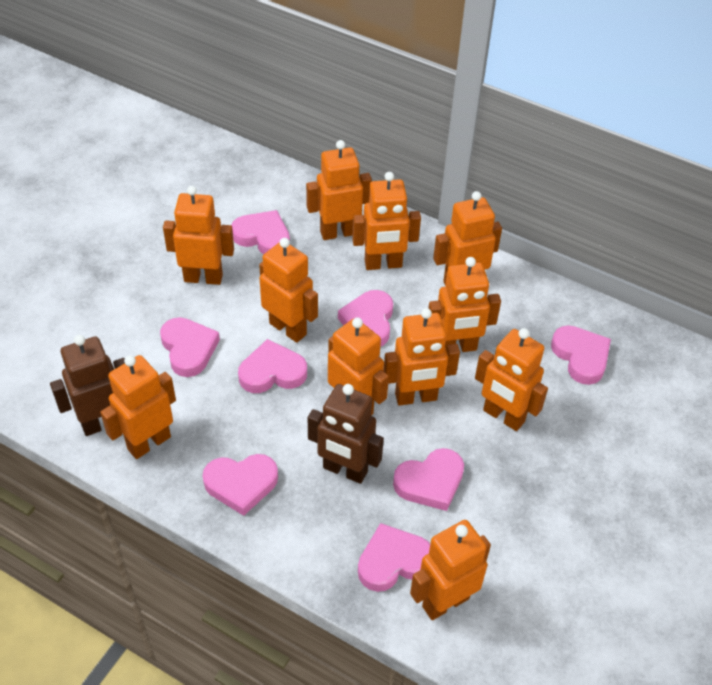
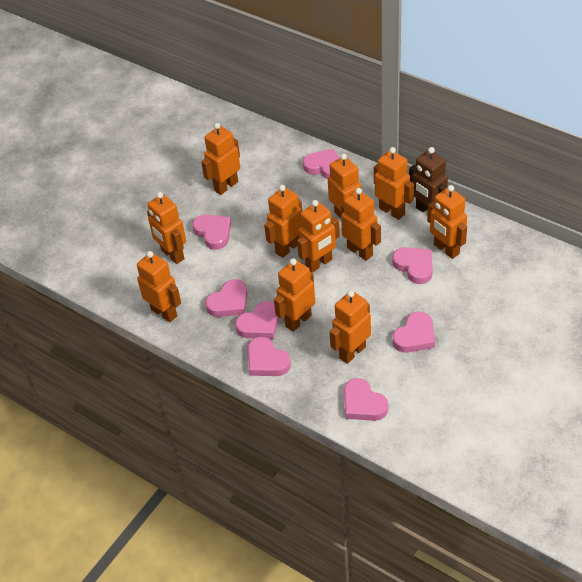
brown robot: [50,335,125,436] [308,384,384,484] = 2 -> [409,147,448,213] = 1

